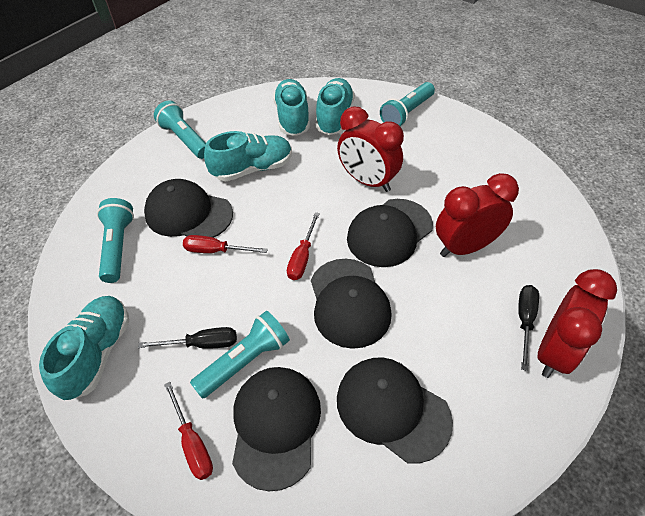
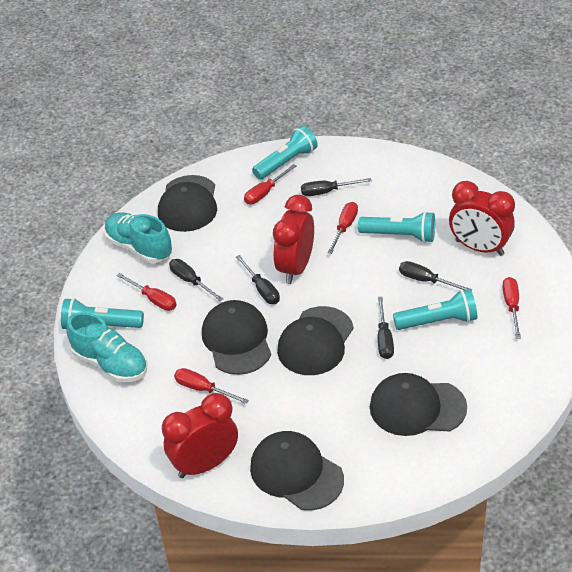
black screwdriver: [138,327,237,349] [518,285,539,371] = 2 -> [169,259,223,301] [236,255,280,304] [301,178,372,196] [378,297,394,359] [399,261,473,291] = 5
red screwdriver: [164,382,213,480] [183,235,268,253] [287,212,320,280] = 3 -> [116,273,177,311] [174,368,249,404] [244,164,297,204] [327,202,358,254] [502,277,521,339] = 5
turquoise shoe: [39,296,129,400] [204,131,292,181] [273,79,310,136] [316,78,355,135] = 4 -> [66,312,147,383] [104,212,172,263] = 2

